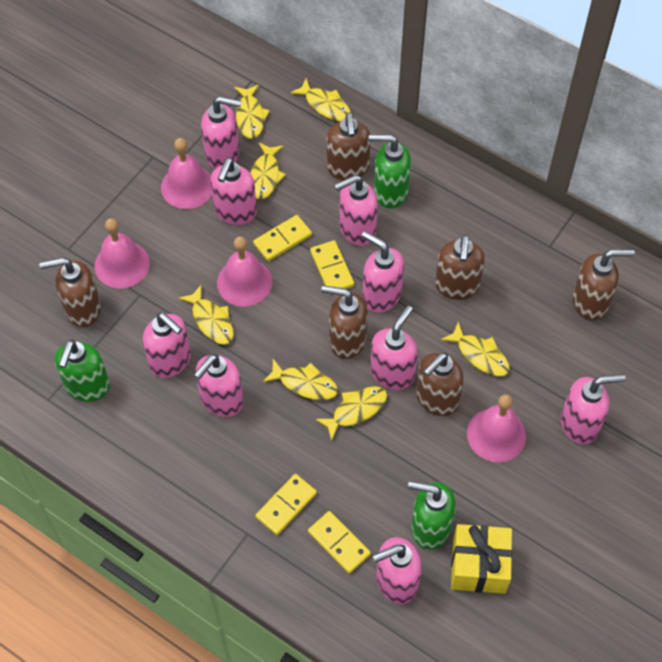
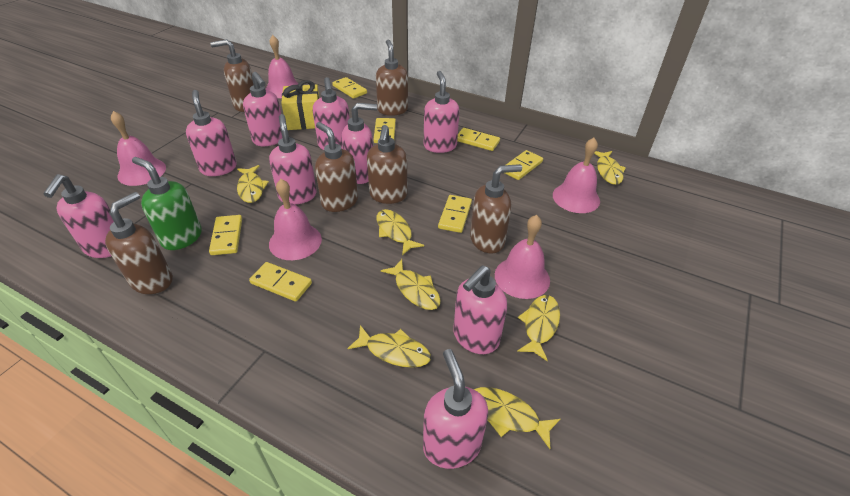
green soap dispenser: [55,339,110,402] [369,134,411,208] [408,481,456,550] = 3 -> [132,157,202,250] = 1
pink bell: [95,218,150,289] [161,138,212,209] [217,236,272,306] [467,394,526,462] = 4 -> [111,111,166,186] [265,35,299,98] [269,179,322,260] [495,215,550,299] [553,138,600,213] = 5
yellow domino: [253,215,312,261] [255,474,317,535] [308,511,371,574] [310,240,354,289] = 4 -> [209,215,242,255] [249,262,312,301] [332,77,367,99] [373,118,396,143] [438,195,472,233] [457,128,500,151] [505,150,543,180] = 7

